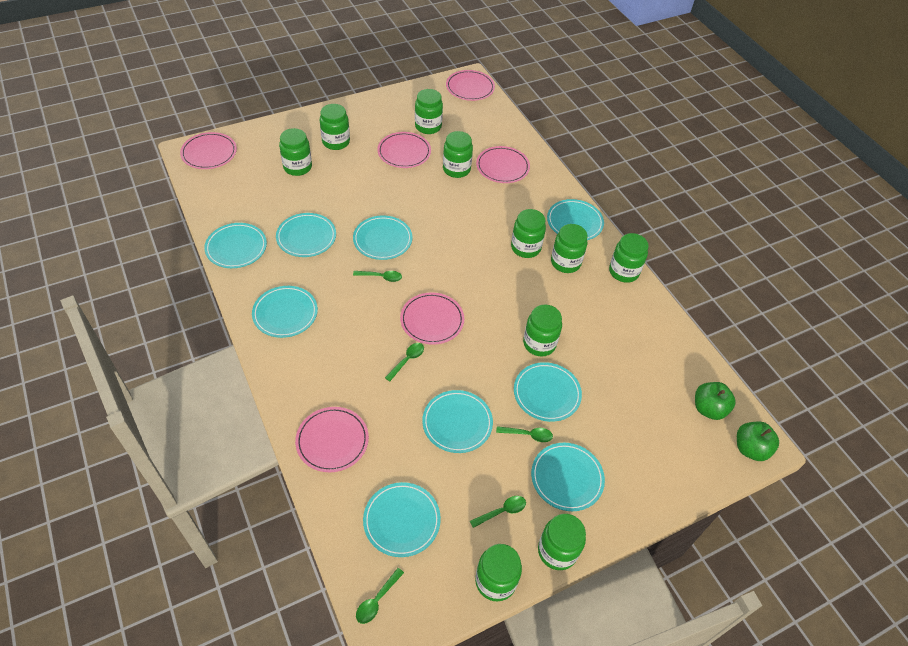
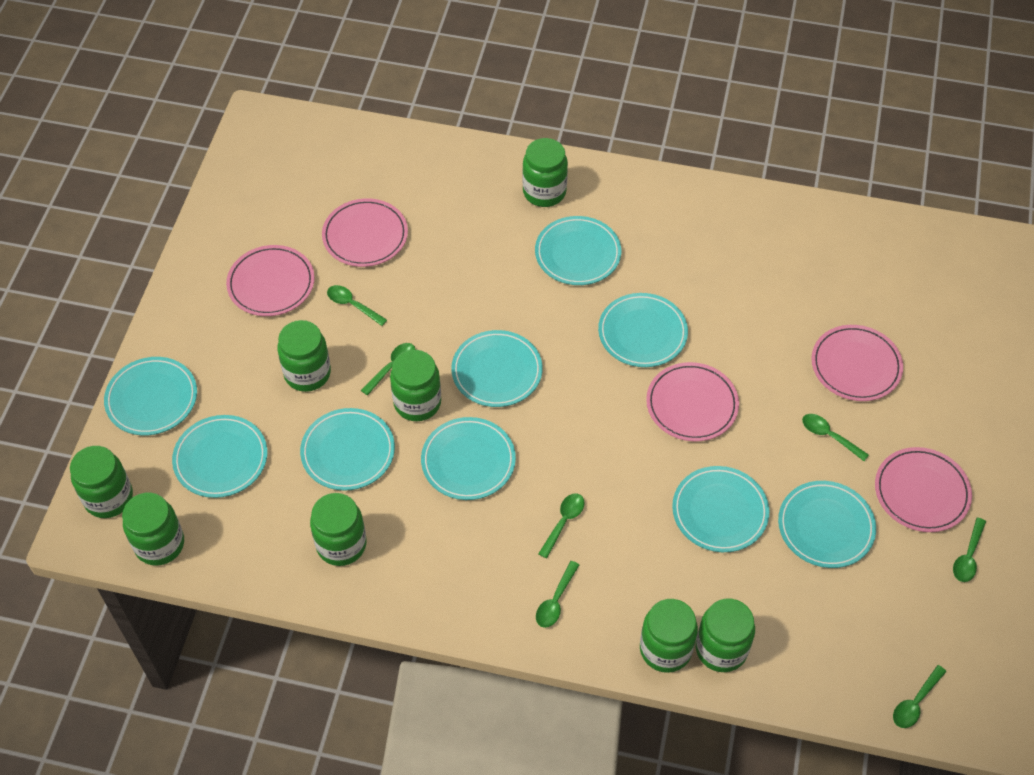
green apple: [695,382,736,420] [737,422,779,461] = 2 -> none = 0
green jar: [279,128,312,176] [320,104,350,150] [415,89,443,134] [443,131,473,178] [475,544,522,601] [511,209,546,258] [523,304,562,357] [538,514,586,570] [551,224,587,273] [609,233,649,283] = 10 -> [70,446,133,518] [122,493,184,566] [277,320,331,392] [310,493,366,566] [390,350,441,421] [522,138,568,207] [640,599,698,673] [696,599,755,672] = 8
green spoon: [353,271,402,282] [356,568,404,624] [385,343,424,381] [470,496,526,528] [496,426,553,442] = 5 -> [327,285,387,326] [361,343,415,396] [536,561,579,628] [538,493,585,558] [802,414,869,461] [893,665,947,728] [953,517,986,582] = 7
pink plate: [180,132,237,169] [295,407,369,472] [377,132,431,168] [400,292,464,345] [446,70,495,101] [476,146,530,183] = 6 -> [226,245,315,316] [322,198,408,267] [646,362,739,441] [811,325,903,401] [875,447,972,532] = 5

